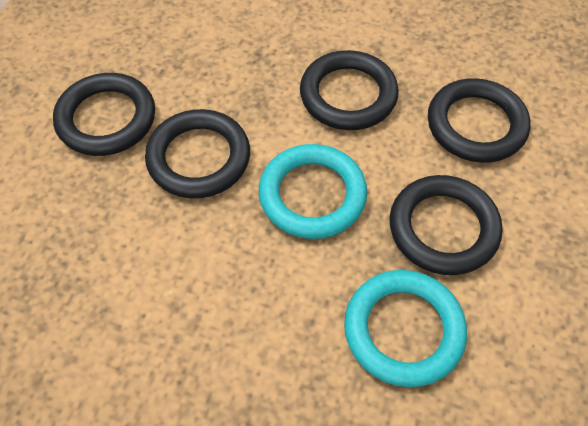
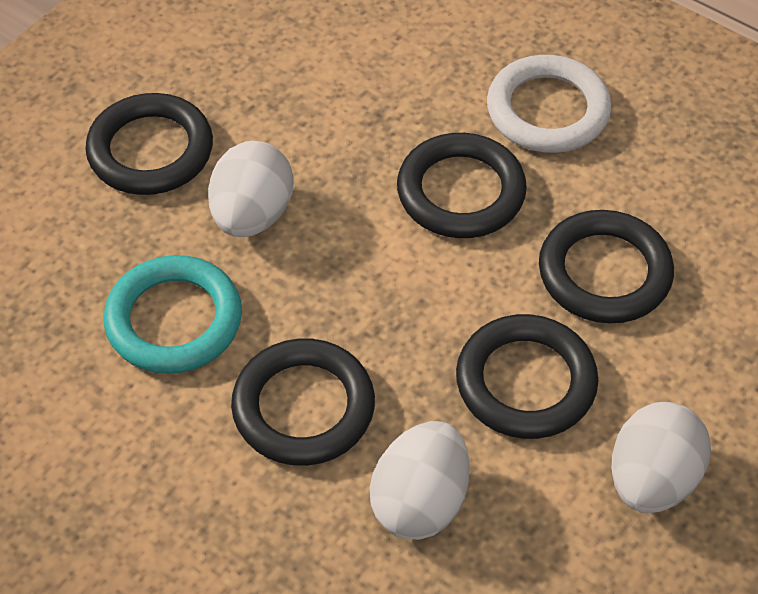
turquoise ring: [259,144,367,239] [344,270,467,387] = 2 -> [104,255,242,374] = 1
white egg: none = 0 -> [208,141,293,237] [370,421,469,540] [612,402,711,513] = 3
white ring: none = 0 -> [487,55,612,153] = 1

